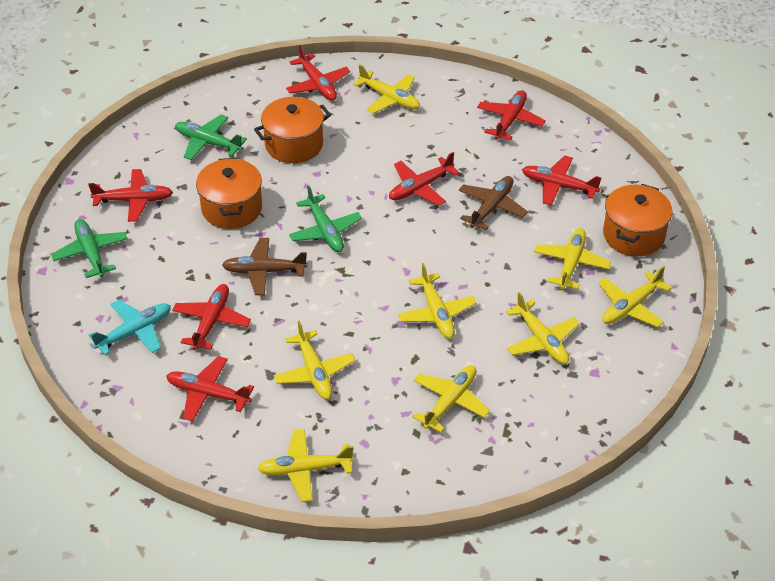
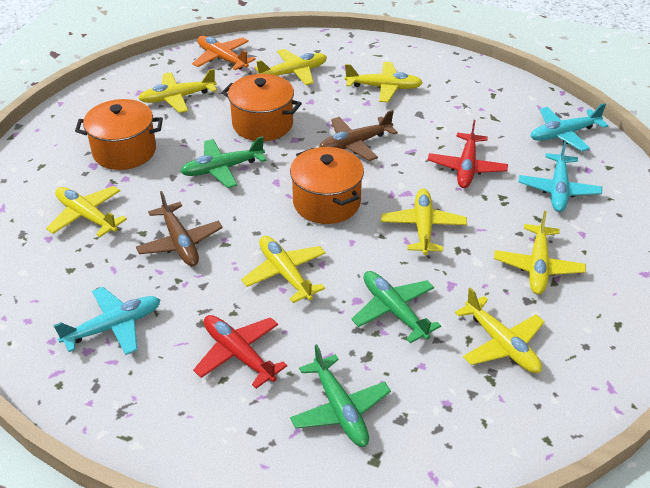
orange plane: none = 0 -> [192,36,256,70] = 1
red plane: [88,169,173,222] [166,356,254,421] [172,284,251,350] [286,45,350,101] [389,152,460,206] [477,90,546,140] [522,155,602,205] = 7 -> [193,315,287,389] [428,120,508,188] = 2
turquoise plane: [88,300,171,355] = 1 -> [53,287,160,355] [519,140,602,212] [531,103,608,151] = 3

